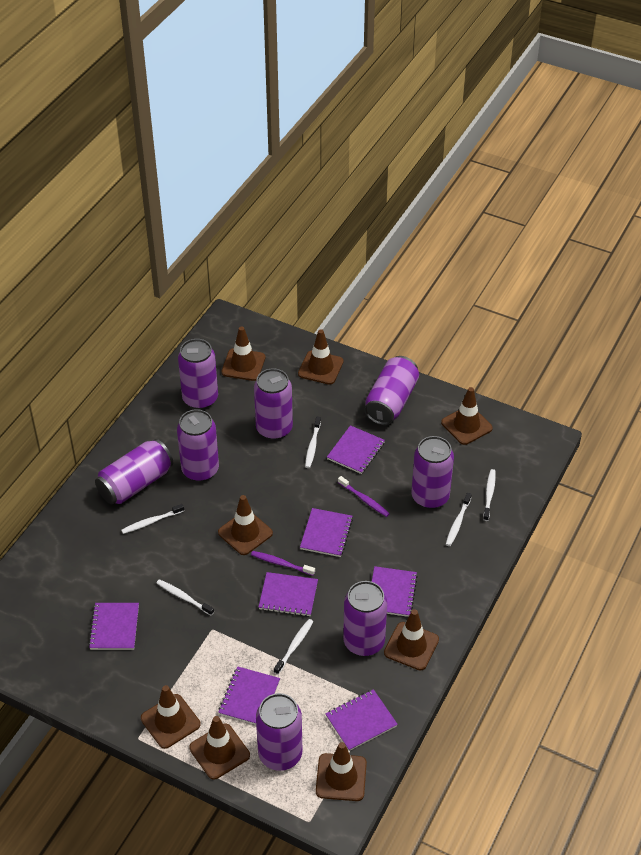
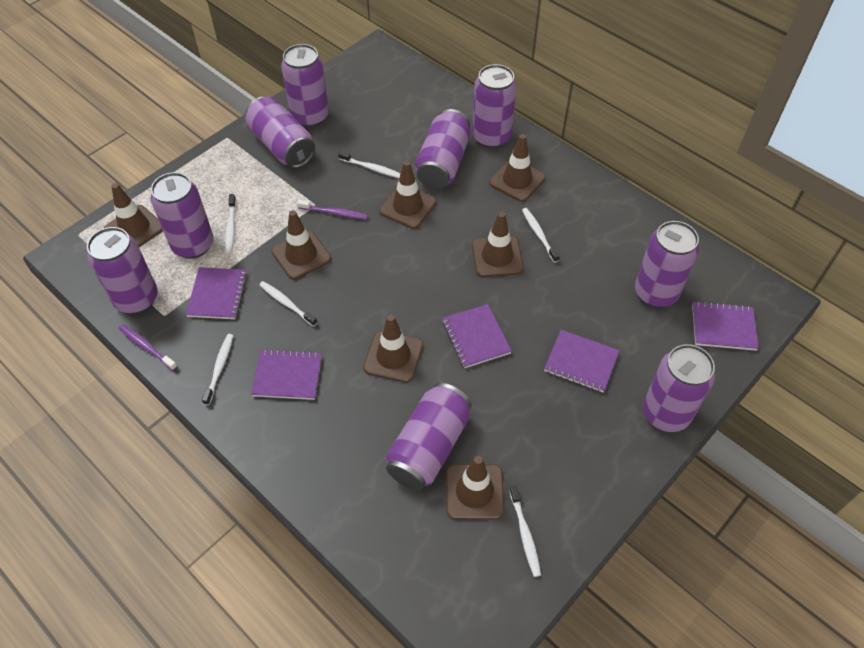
brown traffic cone: [141,685,201,749] [189,716,250,780] [218,495,273,555] [221,327,265,381] [298,329,344,385] [316,742,367,801] [384,609,439,671] [441,387,493,445] = 8 -> [104,183,163,247] [272,210,331,280] [363,315,423,383] [379,161,437,229] [446,456,504,519] [472,212,524,277] [489,134,546,202] = 7
purple can: [95,439,173,504] [177,409,219,482] [178,339,218,410] [254,368,293,440] [256,693,302,771] [343,581,387,656] [365,356,419,425] [412,436,454,509] = 8 -> [87,227,158,314] [151,172,213,259] [245,97,315,168] [281,44,329,127] [386,383,472,490] [415,109,471,189] [472,64,517,148] [635,221,699,308] [643,344,715,432] = 9
purple notebook: [88,603,139,650] [218,666,280,725] [258,572,318,617] [300,508,353,557] [326,689,398,751] [327,425,385,474] [372,566,418,617] = 7 -> [186,267,247,319] [251,349,322,400] [442,304,512,368] [544,330,620,393] [692,301,759,351] = 5

